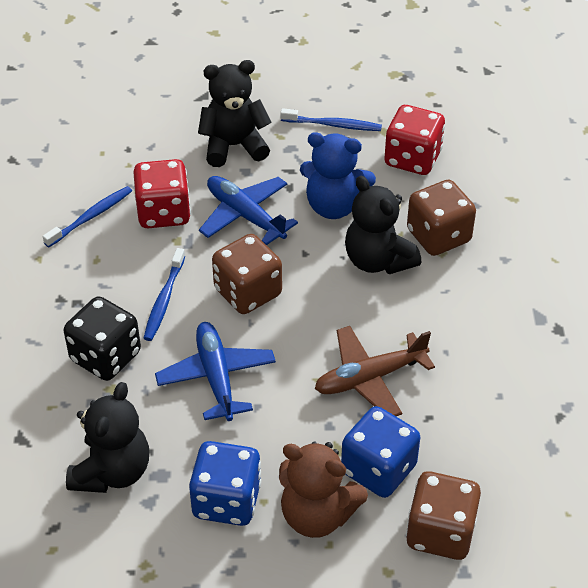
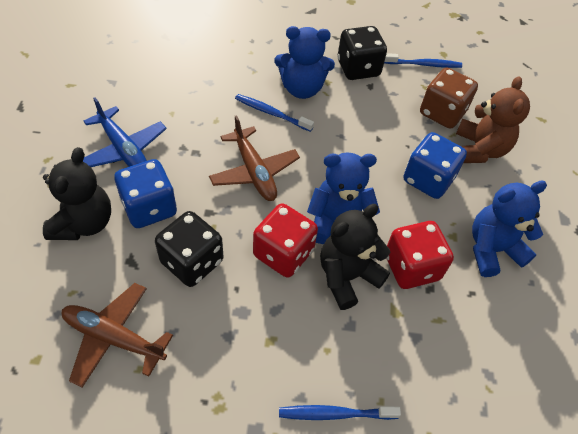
black dice: [64,296,141,381] = 1 -> [155,211,223,287] [338,26,387,80] = 2
black teddy bear: [66,382,149,493] [198,60,272,167] [345,176,421,274] = 3 -> [43,147,111,240] [320,204,390,310] = 2
blue plane: [155,322,276,421] [199,176,298,245] = 2 -> [83,97,167,167] = 1
blue teddy bear: [300,132,376,219] = 1 -> [274,26,335,99] [307,152,380,244] [472,180,547,277] = 3
brown dice: [212,234,282,314] [406,471,481,560] [407,180,476,256] = 3 -> [420,67,478,129] = 1
brown plane: [315,326,435,416] = 1 -> [61,283,173,388] [209,115,300,201] = 2

